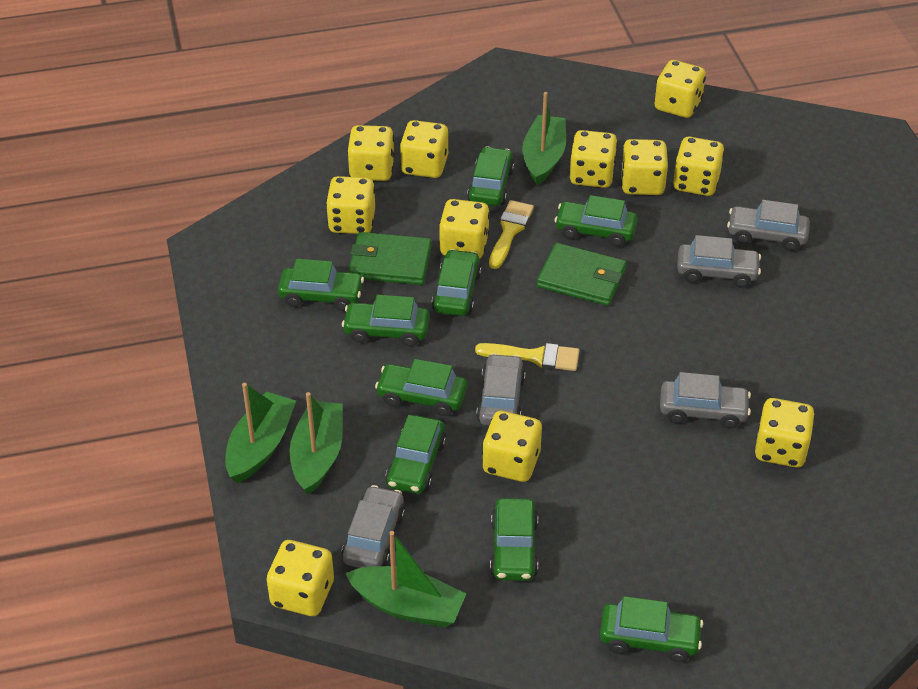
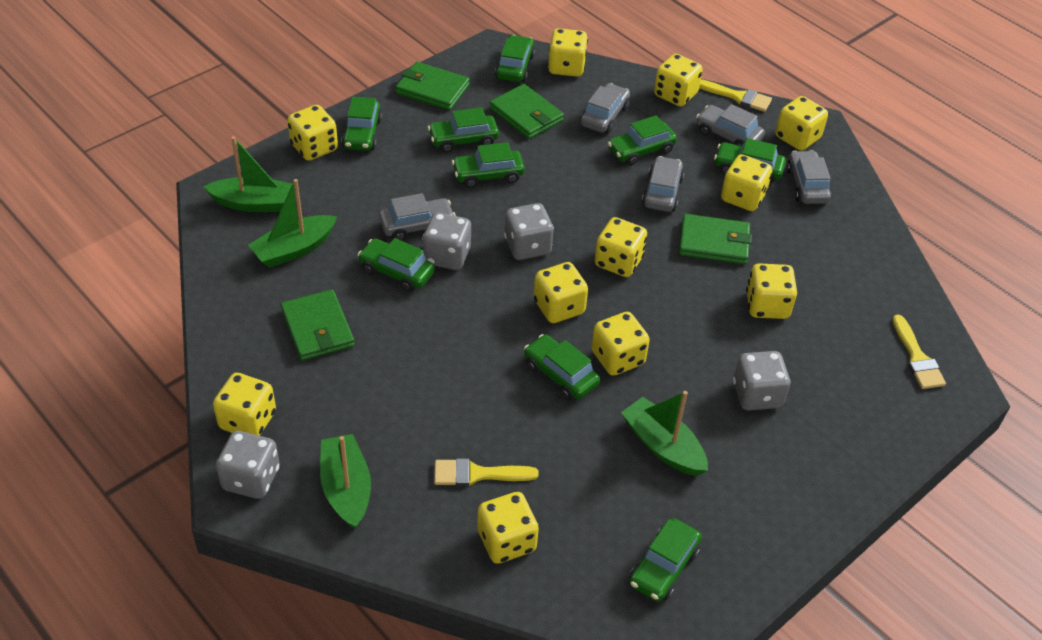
green wallet: [348,232,432,285] [537,243,626,306] = 2 -> [281,289,355,361] [396,62,470,110] [489,84,564,139] [679,214,752,264] = 4
grey dice: none = 0 -> [216,431,279,499] [422,212,471,270] [504,203,554,260] [733,351,790,411] = 4
yellow brush: [475,343,580,371] [489,200,534,269] = 2 -> [434,458,539,486] [699,79,772,112] [892,315,946,389] = 3

